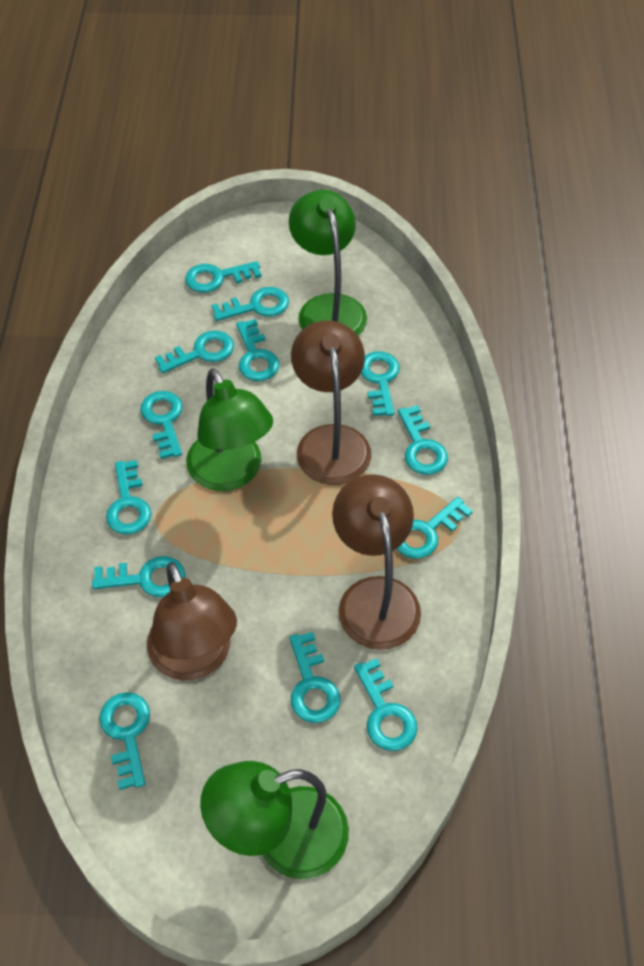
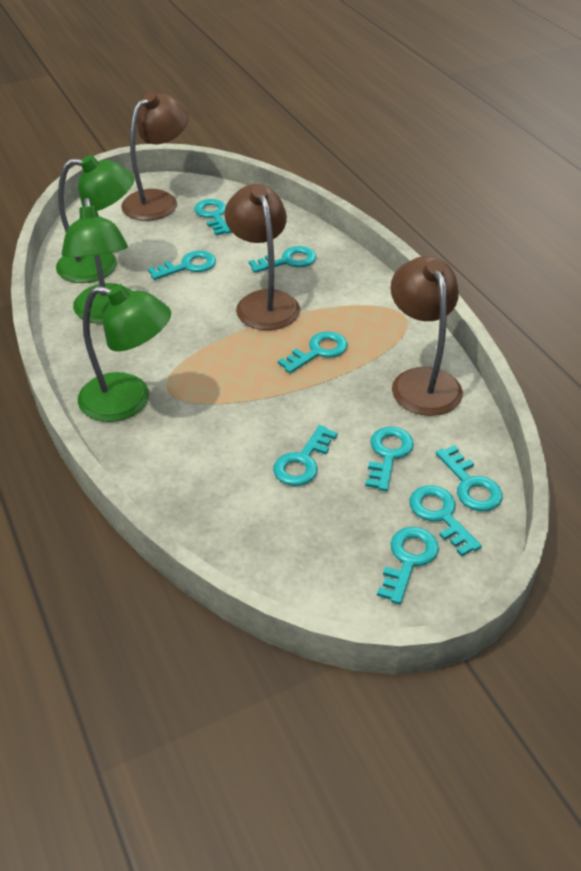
turquoise key: [92,556,185,597] [99,692,150,790] [106,460,151,535] [140,391,182,459] [155,331,234,373] [185,261,262,293] [212,287,289,321] [236,319,279,381] [289,632,340,723] [354,658,417,751] [361,351,400,416] [397,497,473,559] [398,405,448,475] = 13 -> [148,251,216,280] [194,199,232,236] [249,246,316,273] [273,425,337,486] [278,331,348,373] [365,427,414,491] [377,527,439,604] [409,485,482,556] [436,445,503,511] = 9

